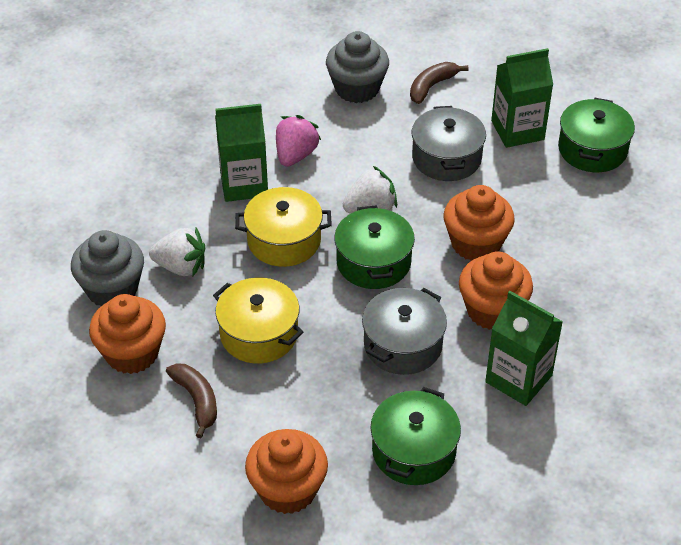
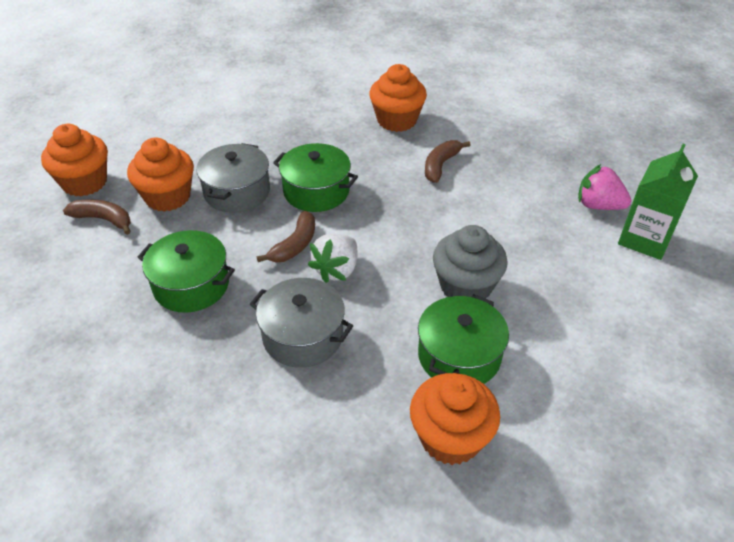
brown banana: [166,363,217,438] [410,62,469,104] = 2 -> [63,199,131,235] [257,211,315,262] [425,140,471,183] = 3
green carton: [215,104,268,202] [485,291,563,406] [491,48,553,148] = 3 -> [618,144,698,260] = 1
grey cupcake: [71,230,144,306] [326,31,389,103] = 2 -> [433,225,508,299] = 1
white strawberry: [149,228,205,277] [343,166,397,214] = 2 -> [308,234,357,283] = 1
yellow pot: [213,278,303,363] [235,187,332,267] = 2 -> none = 0

